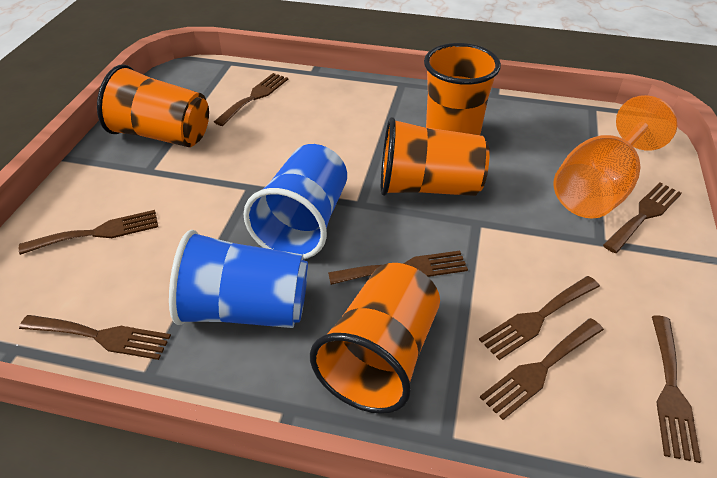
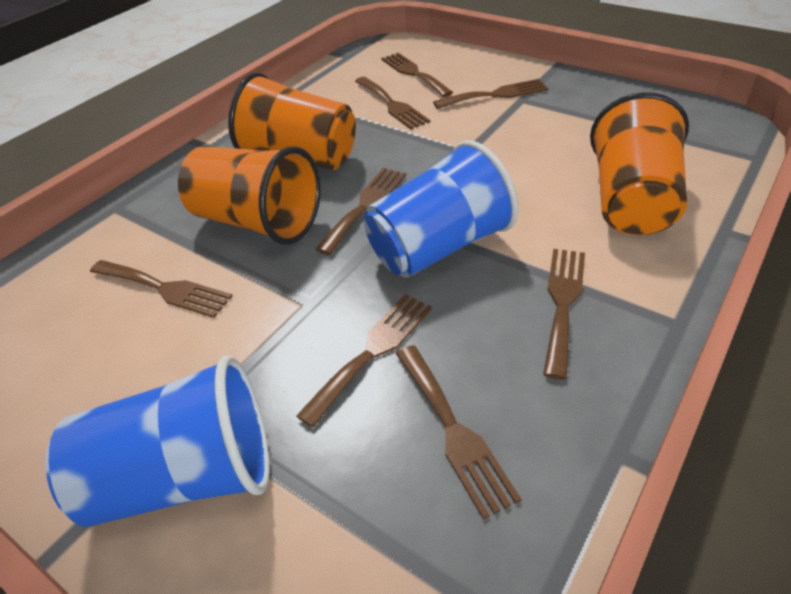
orange cup: [97,64,209,147] [310,263,440,414] [381,117,489,196] [424,43,501,135] = 4 -> [178,146,321,245] [228,73,356,170] [590,92,689,235] = 3
orange goblet: [553,95,677,219] = 1 -> none = 0

